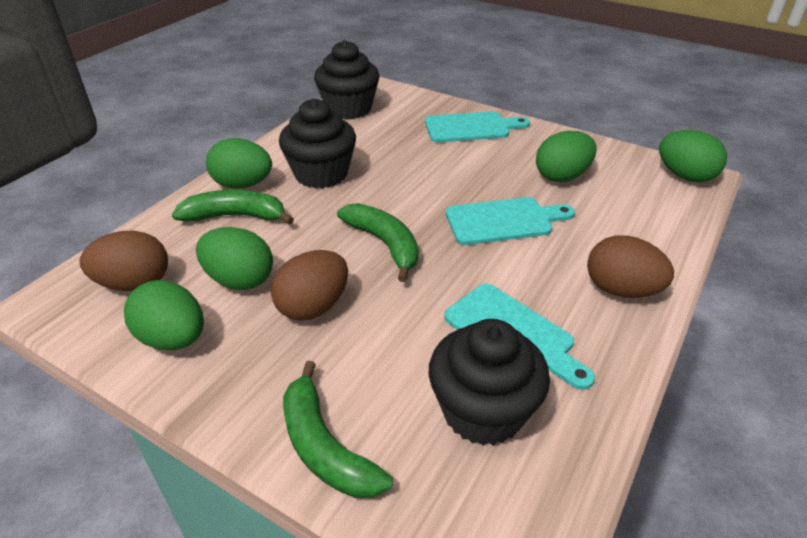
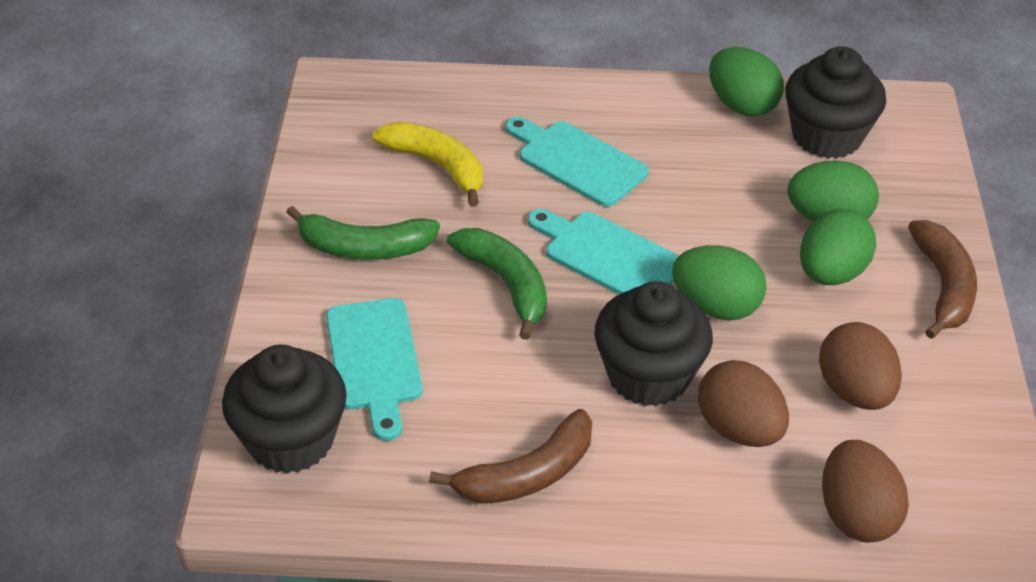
brown banana: none = 0 -> [429,409,592,504] [908,220,977,339] = 2
green banana: [172,190,294,225] [283,361,393,498] [337,203,418,282] = 3 -> [286,206,440,260] [447,228,547,340] = 2
green egg: [124,280,204,350] [196,227,273,290] [206,138,272,189] [536,131,597,182] [659,130,727,182] = 5 -> [672,245,766,320] [709,47,784,117] [787,161,879,222] [800,209,876,285] = 4
yellow banana: none = 0 -> [373,122,483,207] = 1

